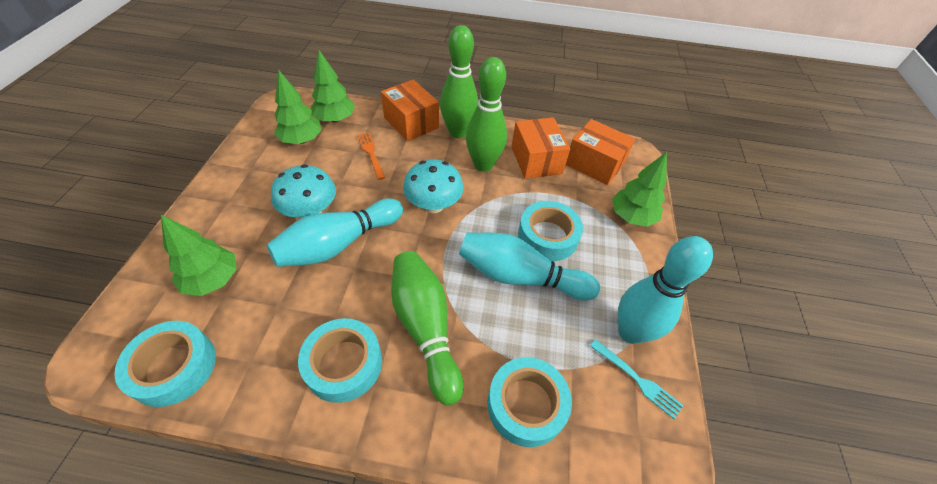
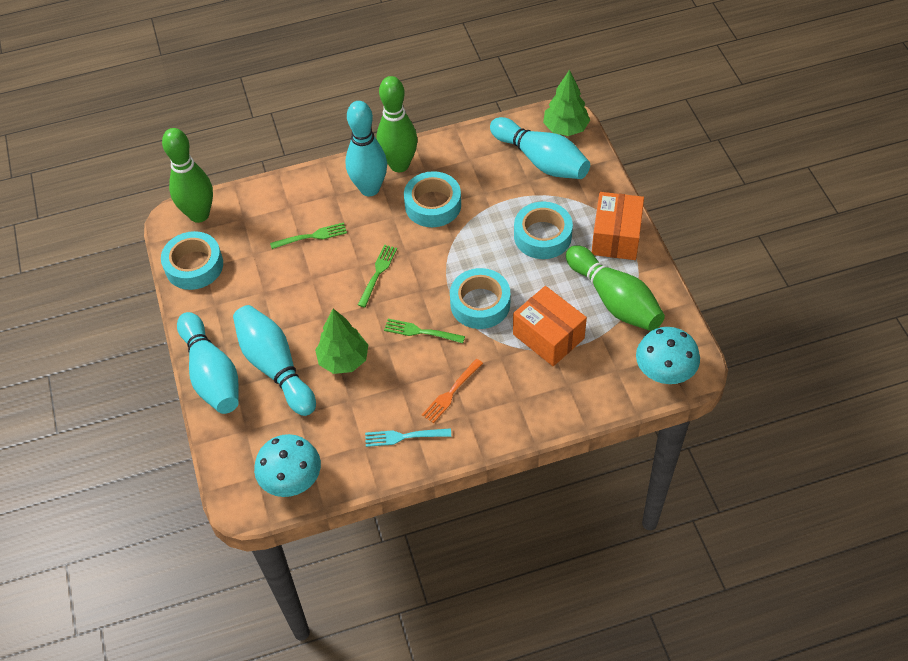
green fork: none = 0 -> [270,222,347,249] [358,245,397,307] [384,319,465,343] = 3
green tree: [161,215,237,296] [274,70,322,144] [311,50,355,123] [612,152,667,227] = 4 -> [315,309,368,374] [543,70,590,136] = 2
orange box: [381,79,439,141] [511,117,570,179] [566,119,635,185] = 3 -> [513,286,587,366] [592,192,644,260] = 2
turquoise bowling pin: [267,199,403,267] [459,232,600,300] [618,236,713,344] = 3 -> [177,312,239,414] [233,305,316,416] [345,101,387,196] [490,117,590,179] = 4

